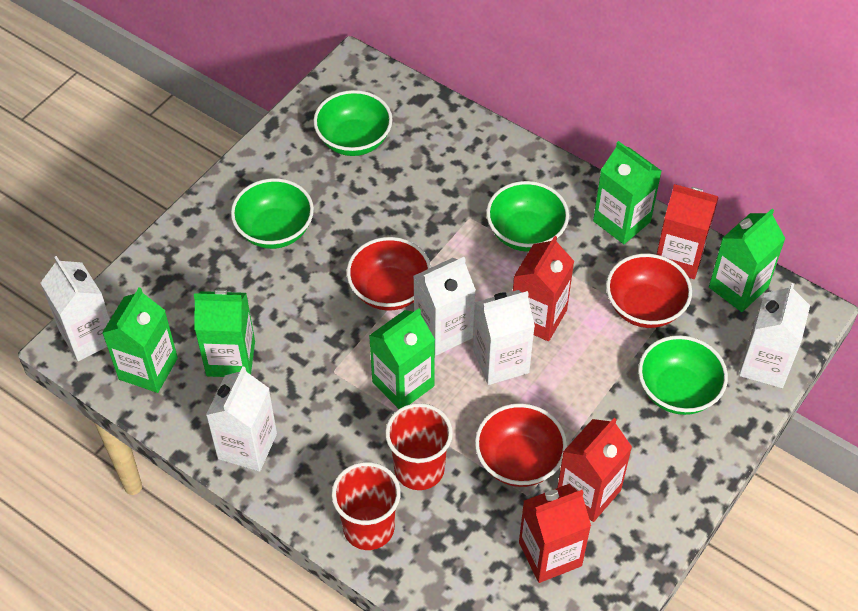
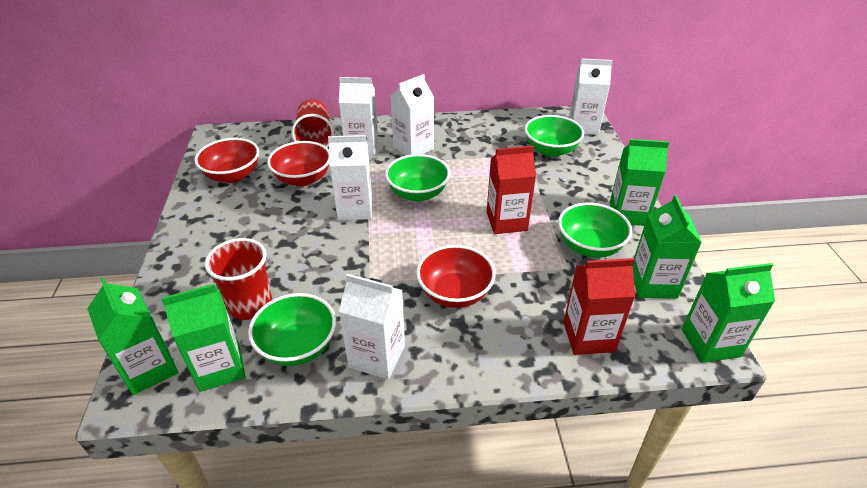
red carton: [513,236,574,341] [519,484,591,583] [557,418,632,522] [656,184,719,279] = 4 -> [487,146,536,234] [563,258,635,355] = 2

